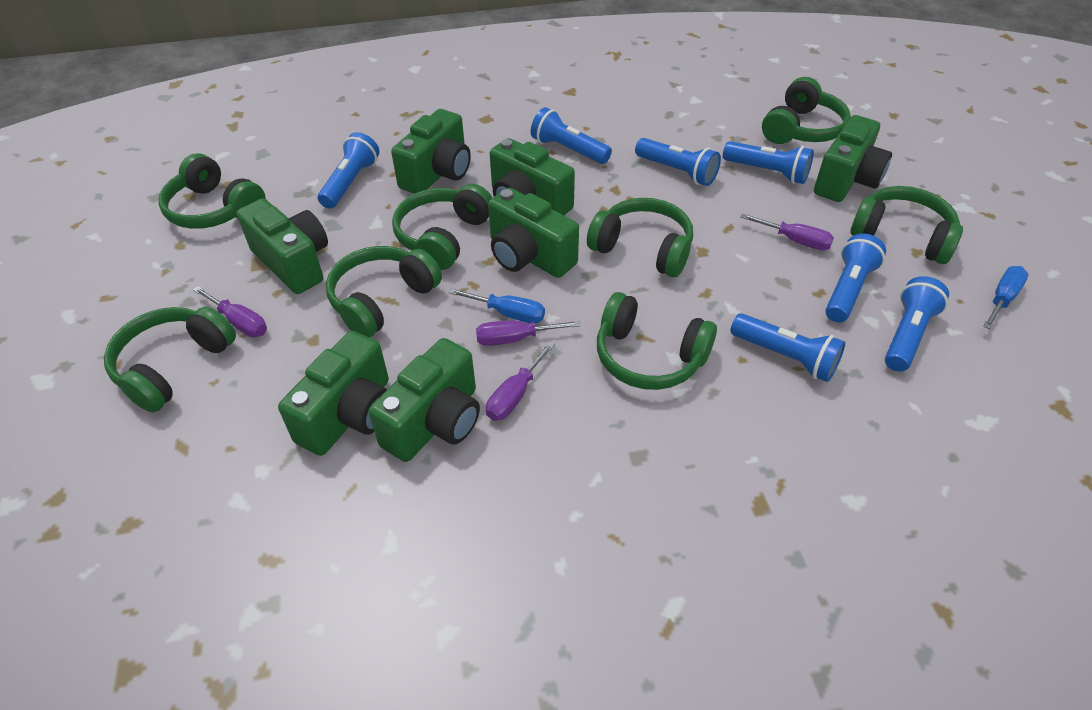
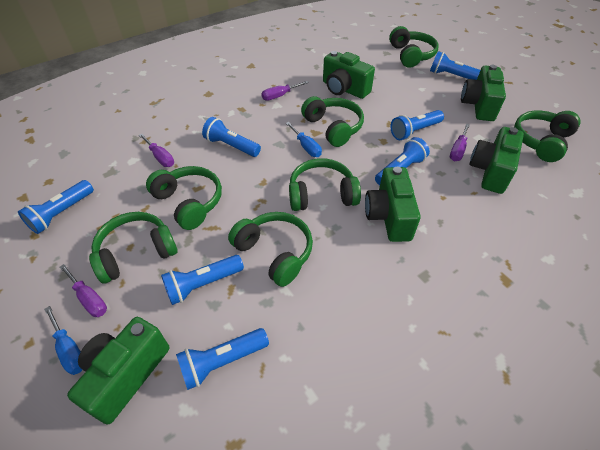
green camera: [237,199,328,294] [278,331,389,456] [369,338,480,462] [391,109,471,194] [488,188,579,278] [490,138,575,215] [814,115,892,202] = 7 -> [67,317,169,424] [323,51,375,99] [365,167,421,242] [461,65,506,121] [470,127,524,194] = 5
green headphones: [104,307,236,413] [158,153,266,229] [326,246,442,338] [392,184,492,270] [587,198,693,277] [597,292,717,390] [762,77,851,144] [850,186,963,264] = 8 -> [89,212,178,284] [146,166,222,230] [228,212,313,287] [289,158,361,211] [301,96,364,147] [389,26,439,68] [514,110,581,162] = 7

